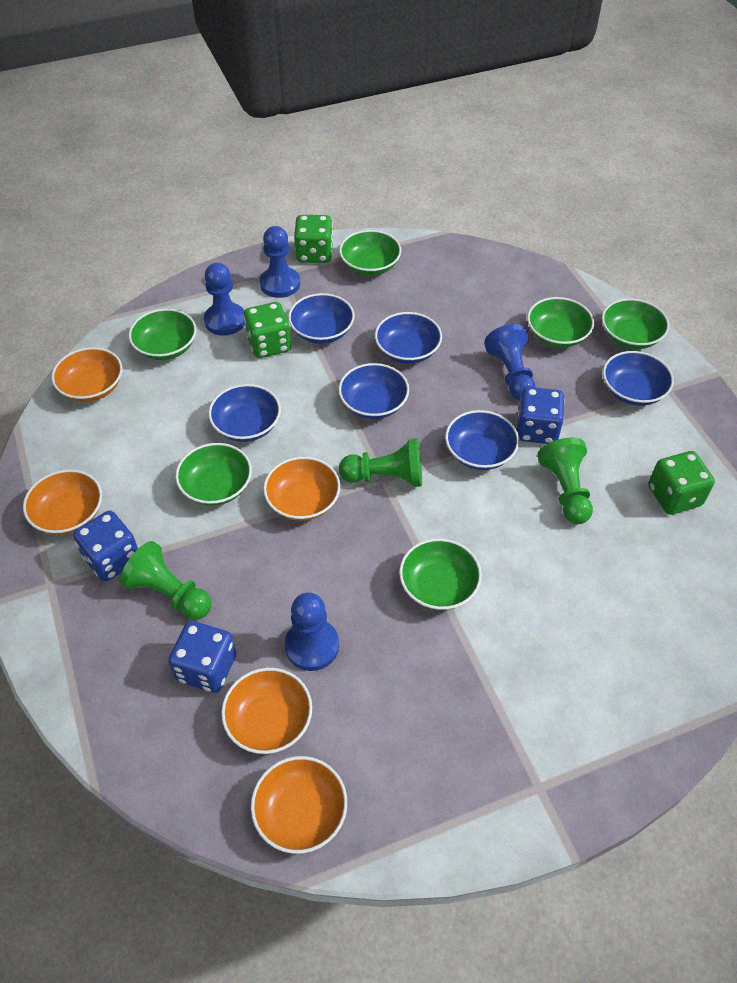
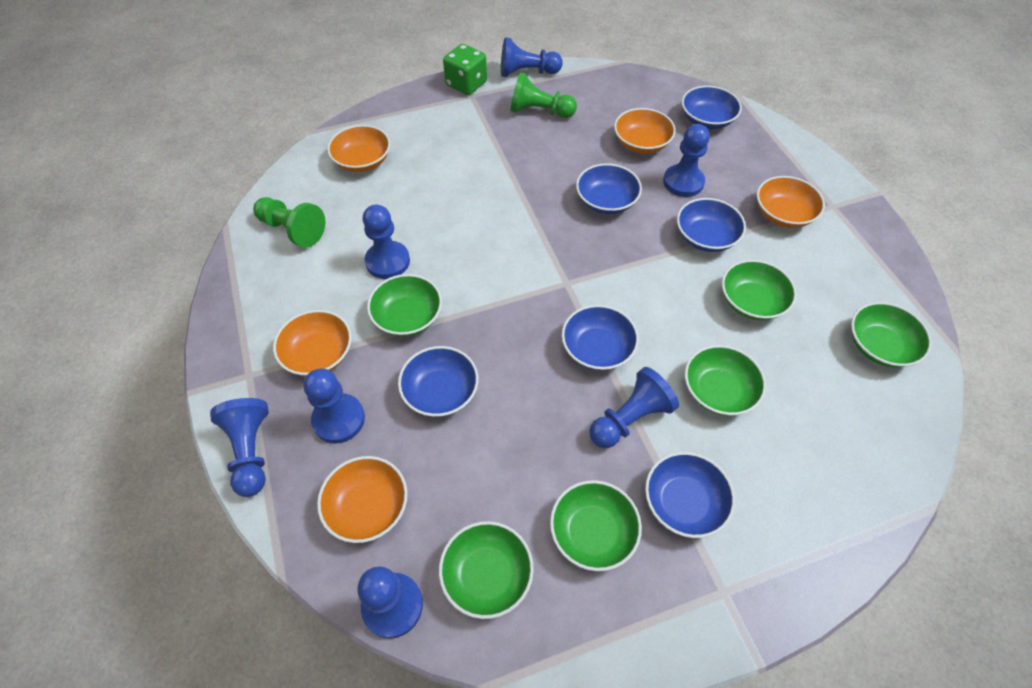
blue dice: [73,511,138,581] [168,621,236,693] [516,387,565,444] = 3 -> none = 0
blue pawn: [204,263,245,336] [260,226,300,298] [285,592,339,671] [484,324,536,401] = 4 -> [210,398,269,497] [304,368,365,443] [357,567,423,639] [362,205,410,279] [501,37,563,77] [589,367,679,448] [663,124,710,197] = 7
green dice: [244,302,291,358] [294,215,333,263] [649,451,715,515] = 3 -> [443,44,487,95] = 1
green pawn: [120,541,211,620] [339,438,422,487] [538,438,593,524] = 3 -> [253,197,325,248] [510,72,577,118] = 2

